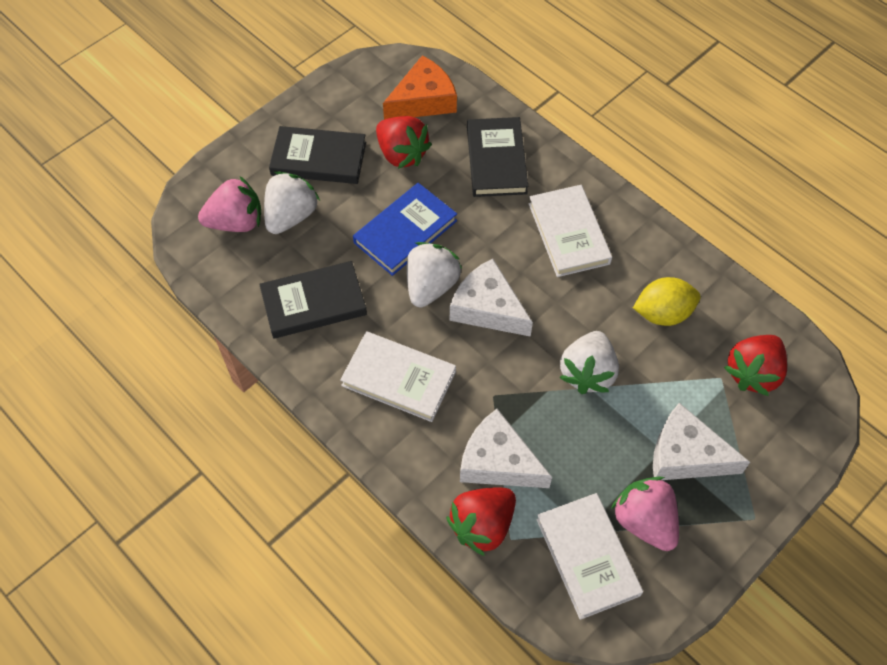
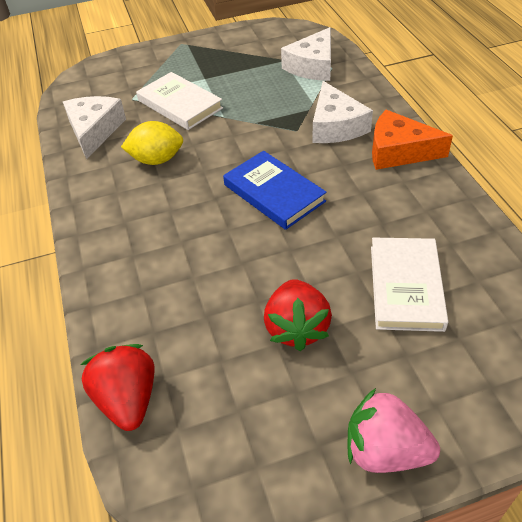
black book: [259,261,367,339] [269,126,366,184] [467,117,529,197] = 3 -> none = 0
pink strawberry: [198,176,261,232] [611,476,679,551] = 2 -> [348,388,440,473] = 1
red strawberry: [376,116,432,169] [446,487,516,556] [724,335,787,396] = 3 -> [81,344,154,431] [264,279,332,351] = 2
white book: [340,331,456,422] [529,185,612,277] [536,493,643,620] = 3 -> [136,72,223,130] [371,238,448,332] = 2
white strawberry: [264,171,320,234] [407,242,462,307] [559,331,619,394] = 3 -> none = 0

